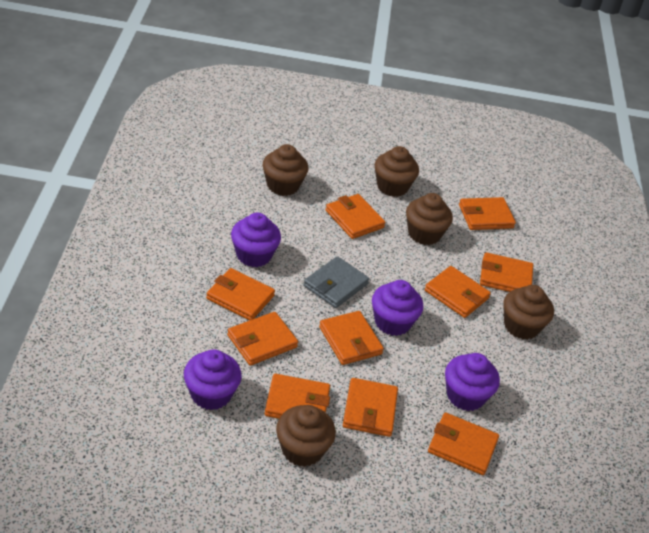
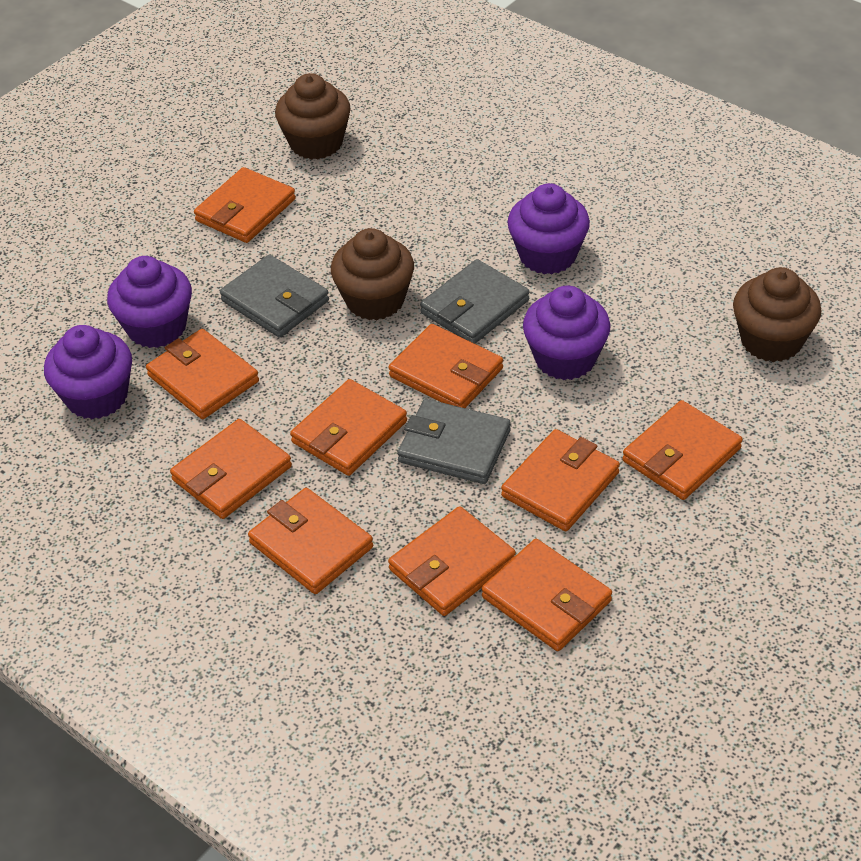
brown cupcake: [263,144,308,196] [276,405,336,467] [375,146,419,197] [406,193,453,245] [503,285,554,340] = 5 -> [275,73,351,160] [331,228,414,320] [733,267,822,362] = 3
grey wallet: [304,256,369,308] = 1 -> [220,255,329,338] [397,399,511,484] [420,259,529,344] = 3

